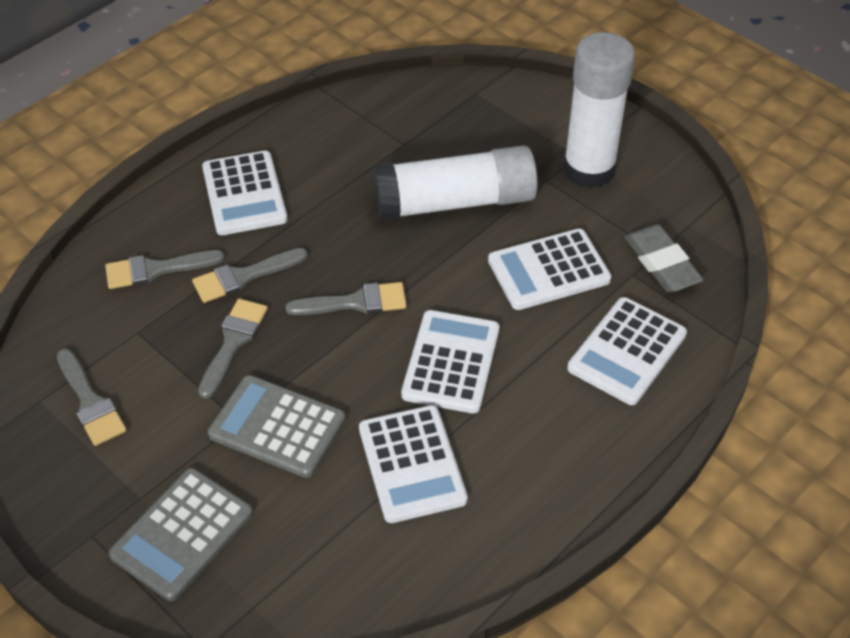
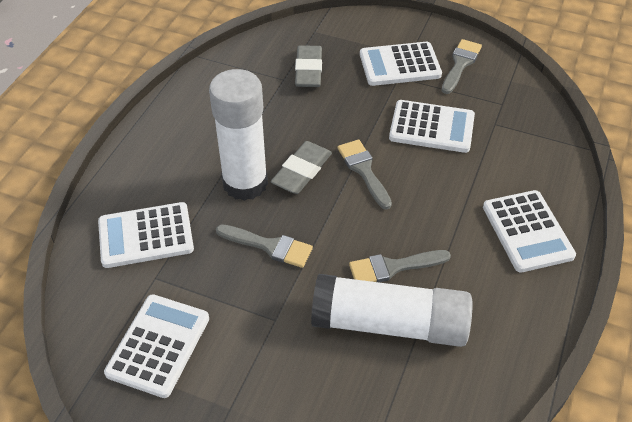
grey brush: [57,349,126,446] [105,250,224,289] [192,248,308,303] [198,299,268,399] [285,282,407,315] = 5 -> [216,224,313,268] [338,140,392,210] [349,250,451,282] [442,39,482,94] = 4
grey calculator: [108,468,253,601] [208,375,346,478] = 2 -> none = 0
grey eraser: [624,224,704,292] = 1 -> [271,141,332,194] [295,45,322,87] = 2

